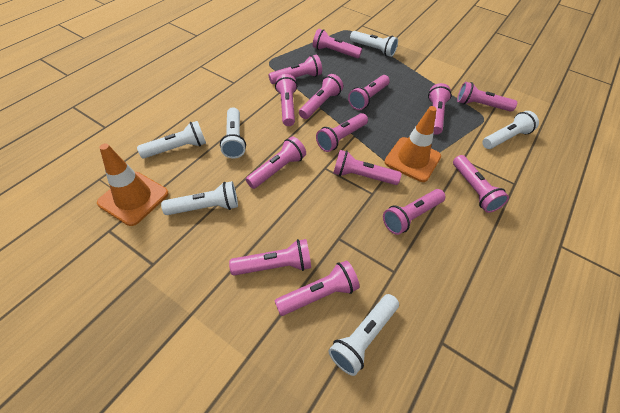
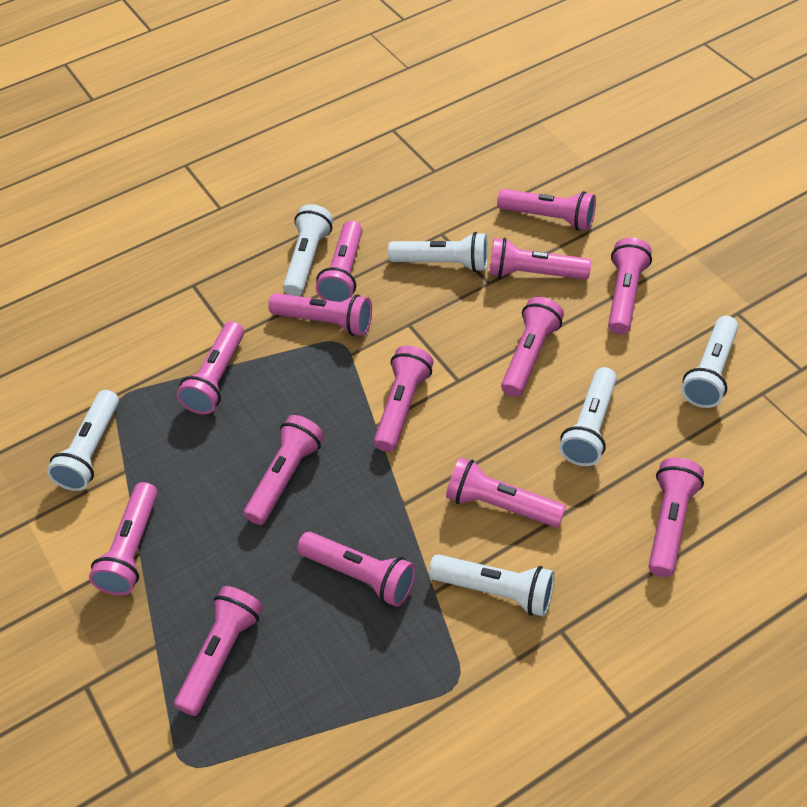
orange traffic cone: [97,143,169,226] [384,106,441,182] = 2 -> none = 0

